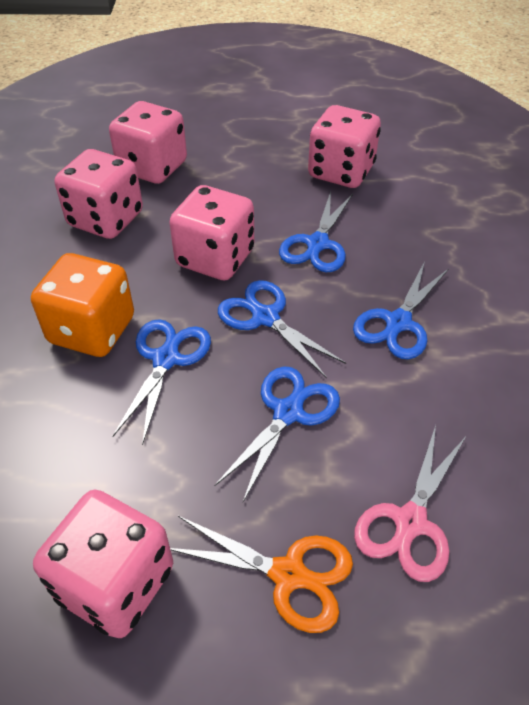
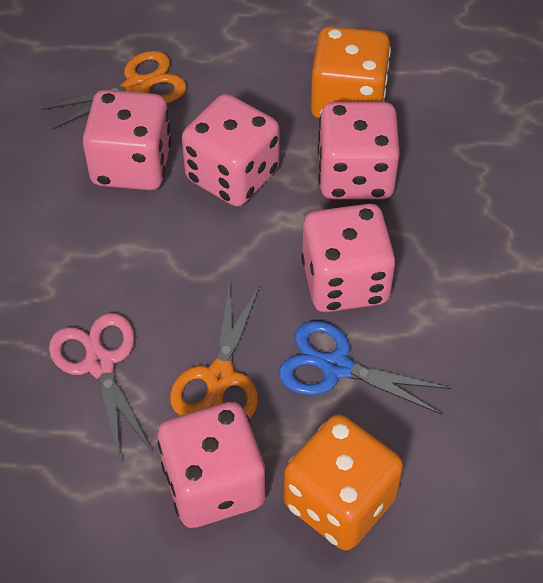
blue scissors: [112,319,211,446] [214,366,340,502] [218,280,346,378] [279,191,353,272] [353,261,449,359] = 5 -> [279,321,451,415] = 1
orange dice: [31,253,134,357] = 1 -> [284,414,403,551] [311,26,391,119] = 2
orange scissors: [170,516,353,633] = 1 -> [42,51,186,129] [170,282,260,420] = 2

